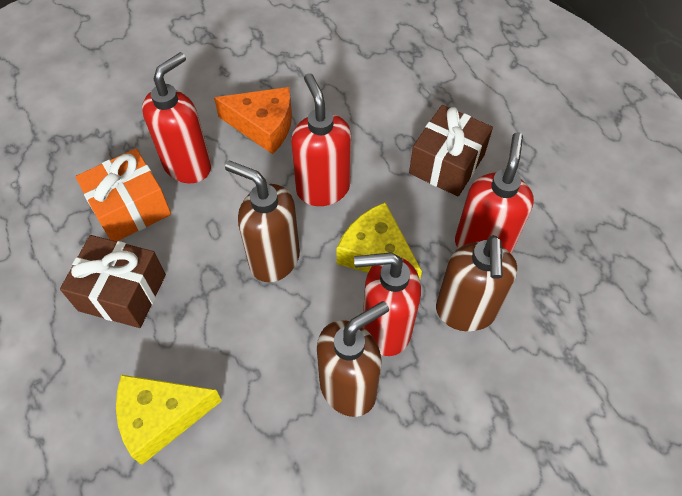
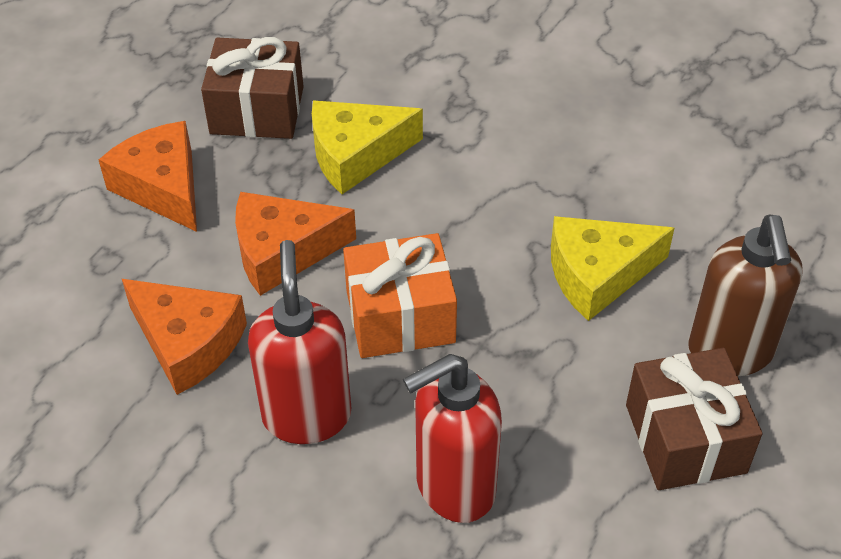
brown soap dispenser: [225,161,300,282] [317,301,389,417] [436,235,517,332] = 3 -> [688,215,803,376] = 1
orange cheese: [214,87,292,154] = 1 -> [99,121,197,232] [122,279,247,395] [235,192,356,296] = 3
red soap dispenser: [142,52,211,183] [291,73,351,206] [354,252,421,356] [455,133,534,254] = 4 -> [248,240,351,444] [403,354,502,523] = 2

